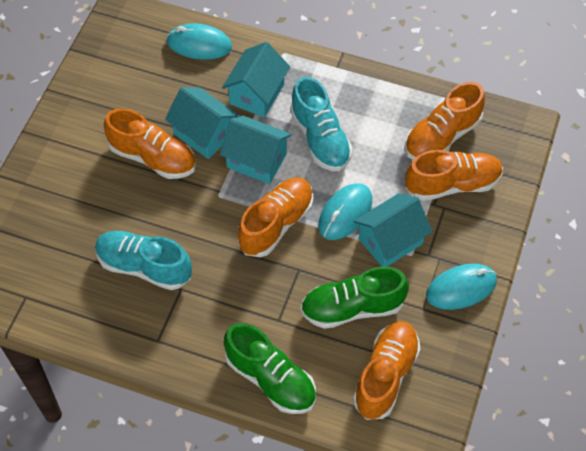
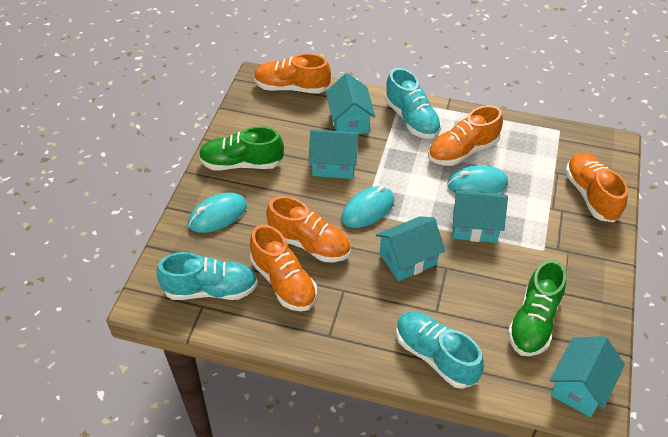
turquoise house: [165,87,240,159] [220,116,292,184] [222,42,290,117] [354,193,432,267] = 4 -> [308,129,360,179] [326,73,375,134] [376,216,445,281] [453,189,508,243] [550,336,625,417] = 5
turquoise shoe: [95,231,192,290] [290,77,352,171] = 2 -> [157,252,258,300] [385,68,441,139] [396,311,484,389] = 3

